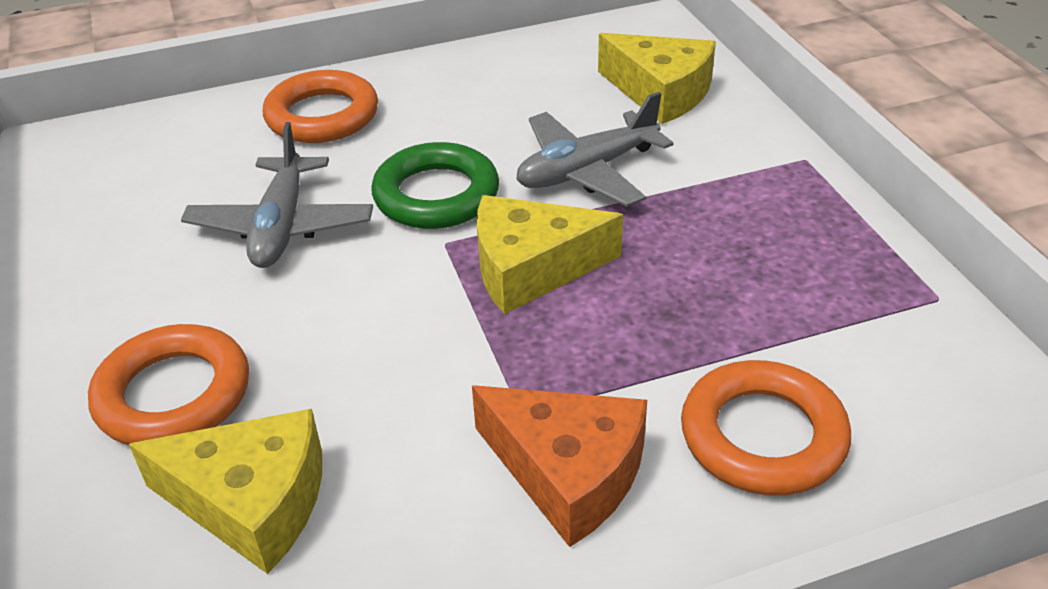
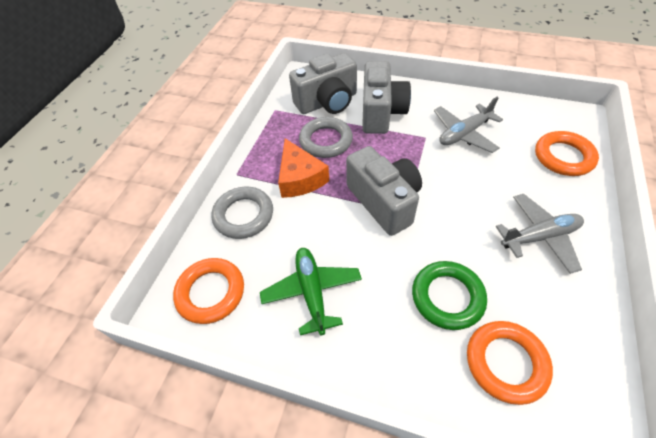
green plane: none = 0 -> [260,248,362,335] = 1
grey camera: none = 0 -> [289,53,357,114] [346,146,422,236] [362,61,411,134] = 3
grey ring: none = 0 -> [211,187,273,239] [299,117,353,158] = 2
yellow cheese: [129,409,322,574] [477,195,623,314] [598,33,716,124] = 3 -> none = 0

